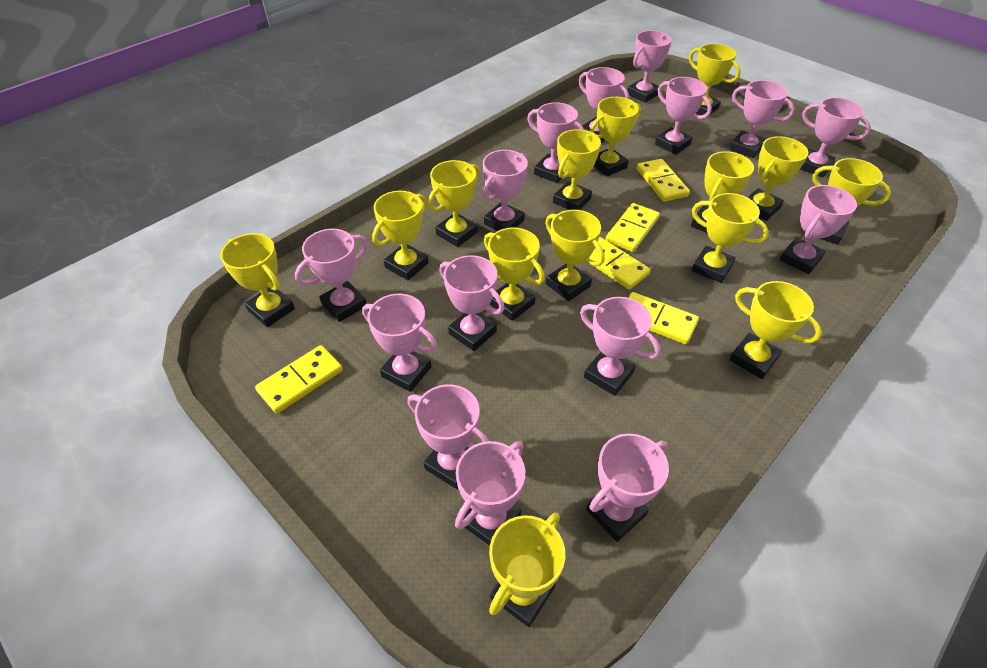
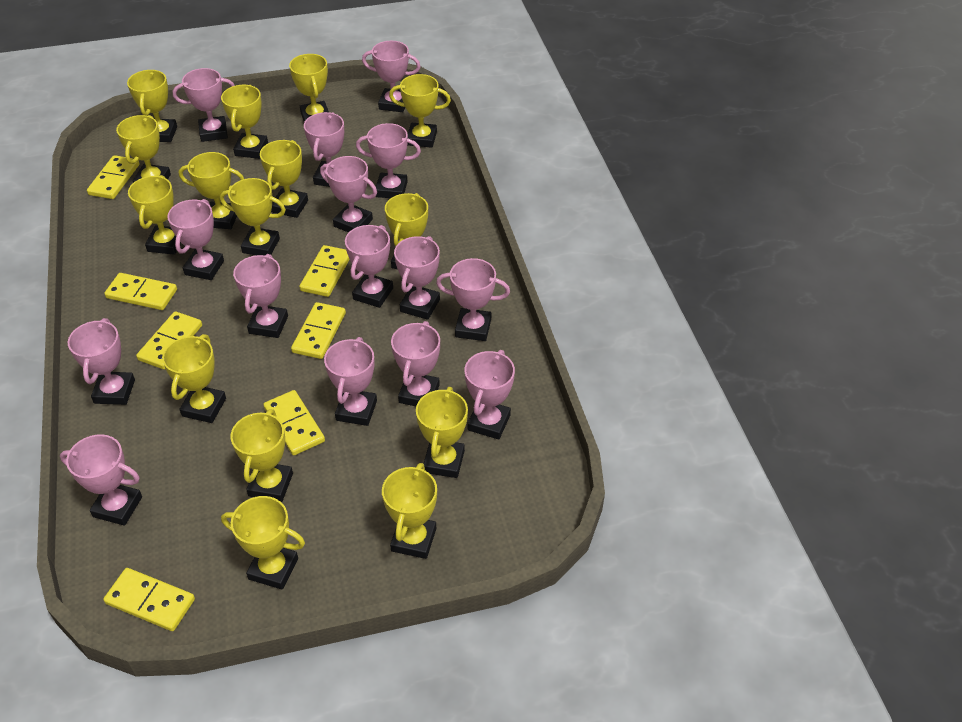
yellow domino: [255,345,343,414] [589,237,651,289] [605,203,660,252] [628,292,699,345] [637,159,690,202] = 5 -> [87,155,140,199] [103,568,195,631] [104,273,177,310] [136,311,202,370] [263,390,325,455] [291,302,346,359] [299,245,350,297] = 7
yellow trophy: [220,233,295,327] [372,191,429,280] [428,160,479,247] [484,228,545,321] [489,513,565,627] [545,210,605,301] [553,129,601,210] [590,97,641,177] [689,44,741,115] [691,151,754,233] [692,193,769,283] [729,281,822,379] [747,136,808,221] [812,158,891,245] = 14 -> [116,115,171,183] [127,70,177,142] [128,175,181,255] [162,334,226,423] [179,152,244,229] [220,178,286,255] [221,85,268,159] [221,496,305,590] [231,409,293,502] [260,140,308,218] [289,54,329,122] [382,463,437,559] [385,193,428,269] [389,74,451,148] [416,387,468,478] = 15

